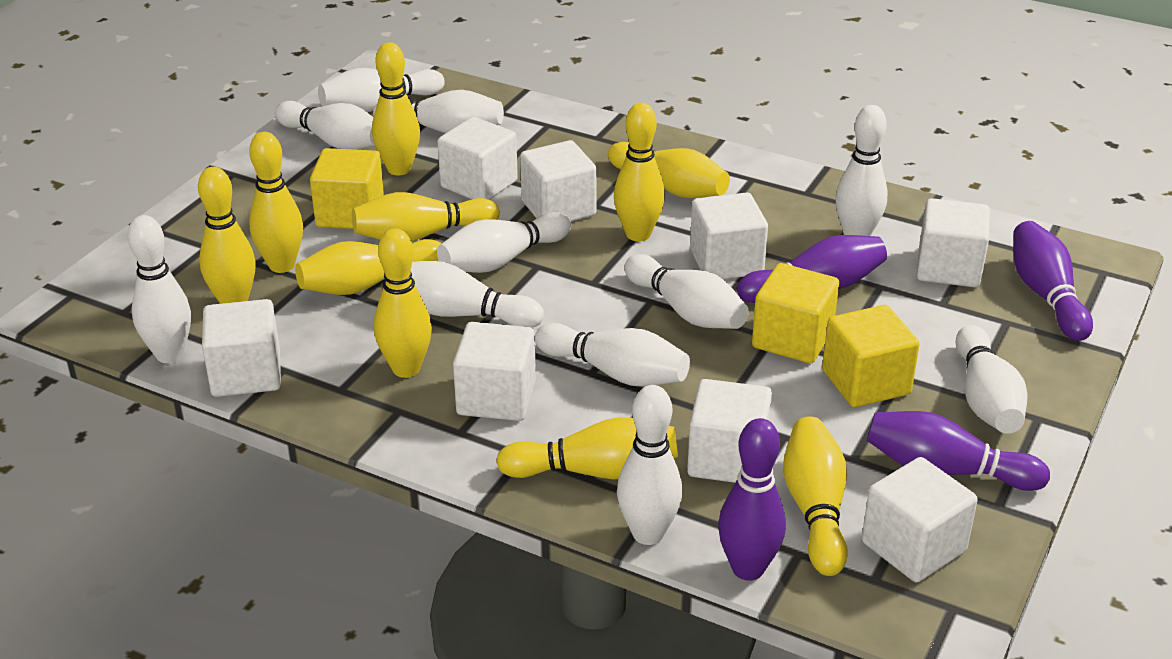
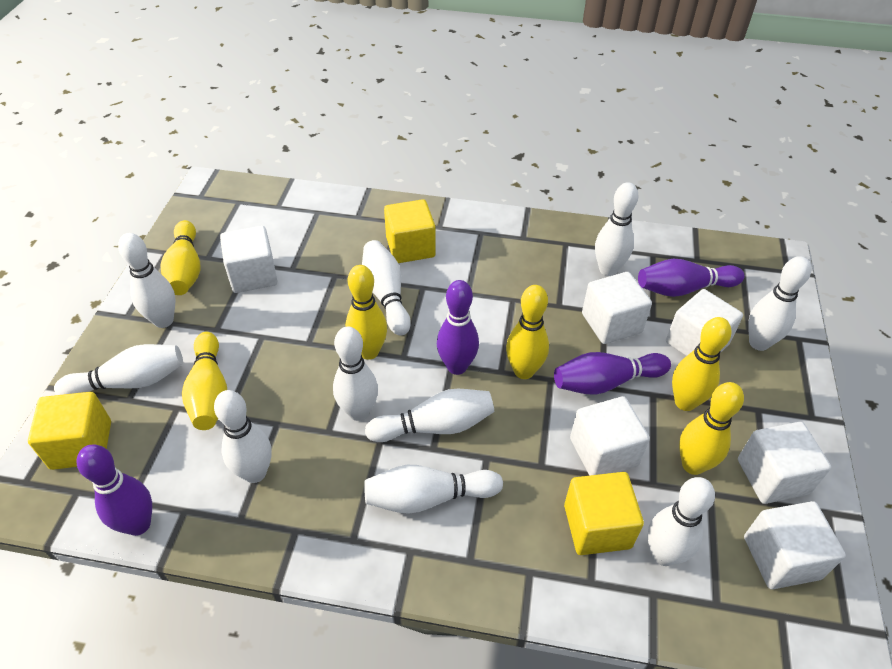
white bowling pin: [128,215,191,363] [275,101,375,150] [318,68,445,112] [373,90,504,133] [411,261,544,328] [437,212,571,273] [535,323,690,387] [617,385,682,545] [624,254,749,329] [835,105,888,236] [956,325,1028,434] = 11 -> [54,344,183,395] [118,233,176,328] [214,390,272,483] [333,327,378,421] [362,240,411,336] [364,465,503,514] [365,389,494,442] [595,182,638,276] [647,477,715,566] [748,256,811,351] = 10
white cube: [202,299,281,397] [437,117,518,200] [453,322,536,421] [520,140,597,221] [687,379,772,483] [690,192,768,279] [862,457,978,582] [917,198,990,287] = 8 -> [220,226,277,293] [570,396,650,476] [582,272,652,344] [666,289,743,356] [738,422,831,504] [744,501,846,589] = 6
yellow bowling pin: [198,167,256,304] [249,132,303,273] [295,239,442,295] [352,192,500,242] [372,42,420,175] [374,228,432,378] [496,417,678,479] [608,142,730,198] [614,103,665,241] [783,417,848,576] = 10 -> [160,220,201,295] [182,332,227,430] [345,265,387,360] [506,285,549,379] [672,317,731,411] [679,382,744,475] = 6

